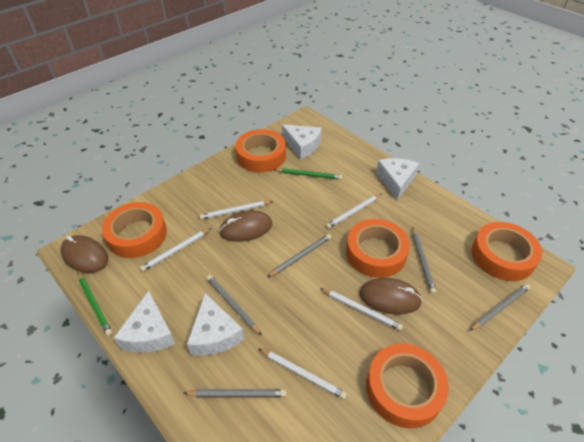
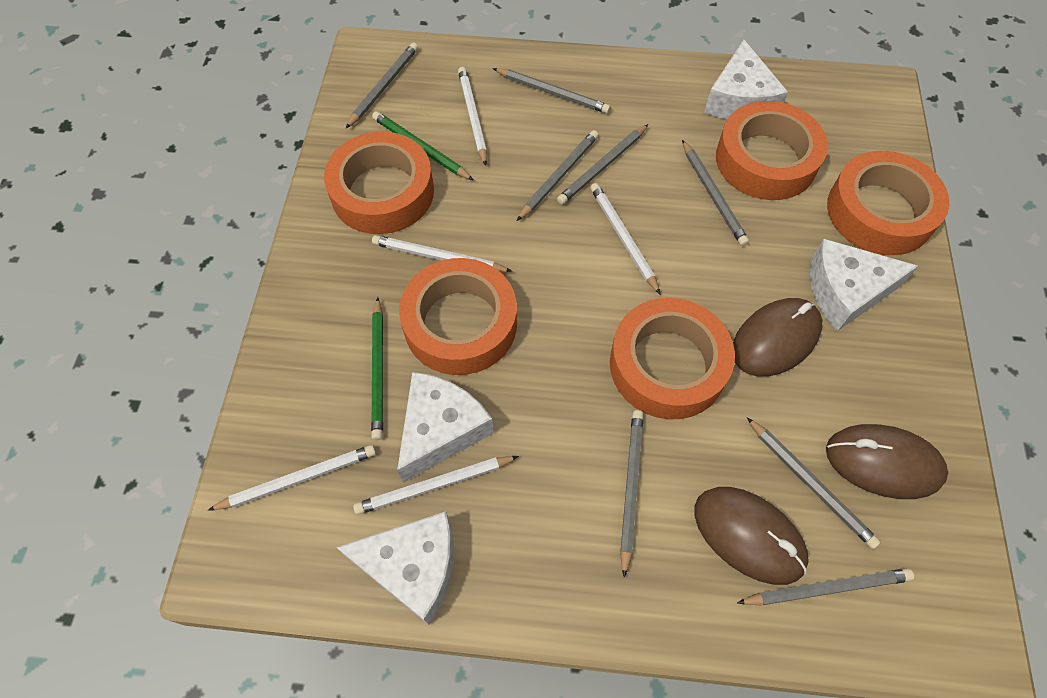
grey pencil: [184,389,286,397] [207,275,262,335] [267,234,331,277] [412,228,436,294] [470,284,530,331] = 5 -> [346,43,418,128] [493,68,610,114] [517,130,599,221] [557,124,648,205] [620,410,644,578] [682,140,749,246] [737,568,914,605] [747,418,881,549] = 8

